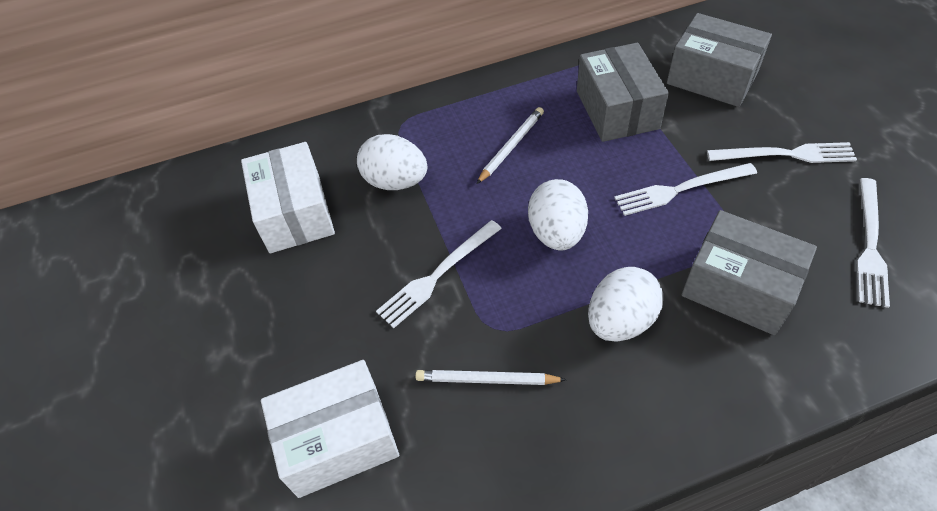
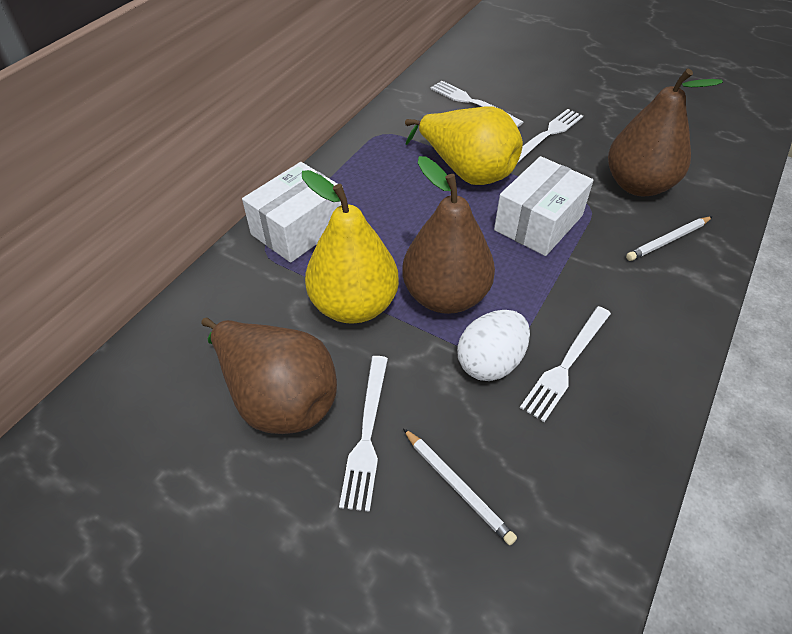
brown pear: none = 0 -> [202,318,337,434] [402,156,495,314] [608,68,723,196] = 3
grey box: [577,43,669,142] [667,13,772,107] [682,210,817,335] = 3 -> none = 0
white egg: [357,134,427,190] [528,179,588,250] [588,267,663,342] = 3 -> [457,310,530,381] = 1
yellow pear: none = 0 -> [302,170,399,324] [405,107,523,185] = 2

